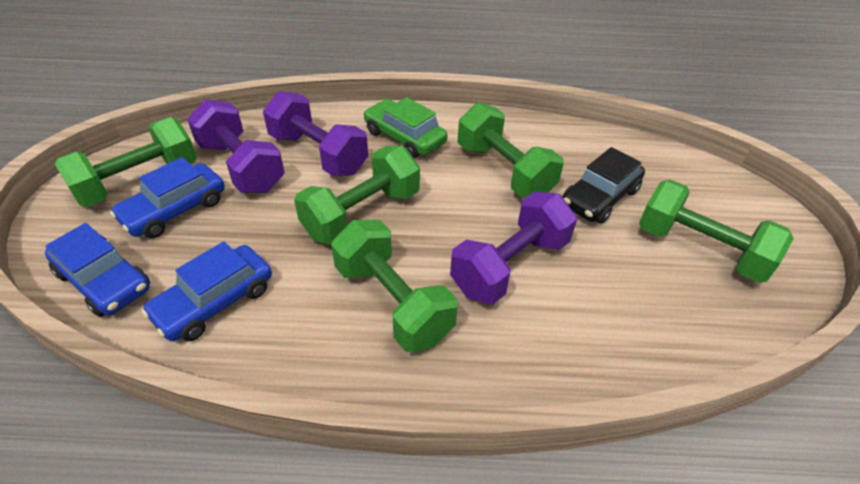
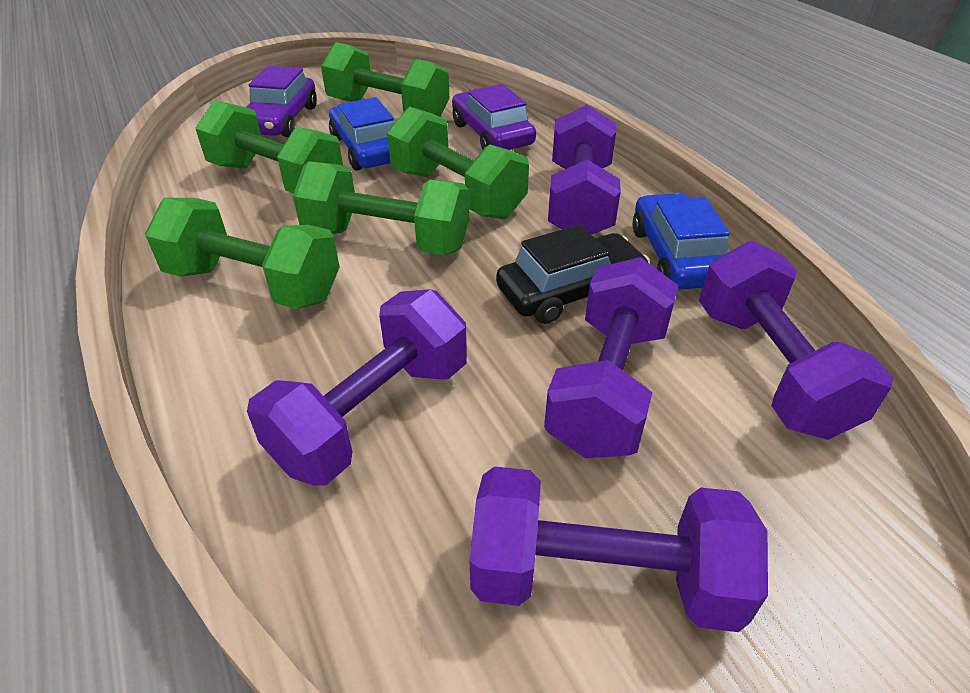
blue car: [45,223,150,317] [110,157,225,238] [142,241,272,341] = 3 -> [329,97,394,171] [632,193,730,289] = 2
green car: [364,97,447,158] = 1 -> none = 0
purple car: none = 0 -> [246,66,317,137] [452,84,536,150] = 2
purple dumbbell: [187,99,285,193] [263,91,368,176] [450,192,577,305] = 3 -> [247,289,467,485] [470,466,768,632] [544,257,678,458] [548,105,621,235] [699,241,893,440] = 5

